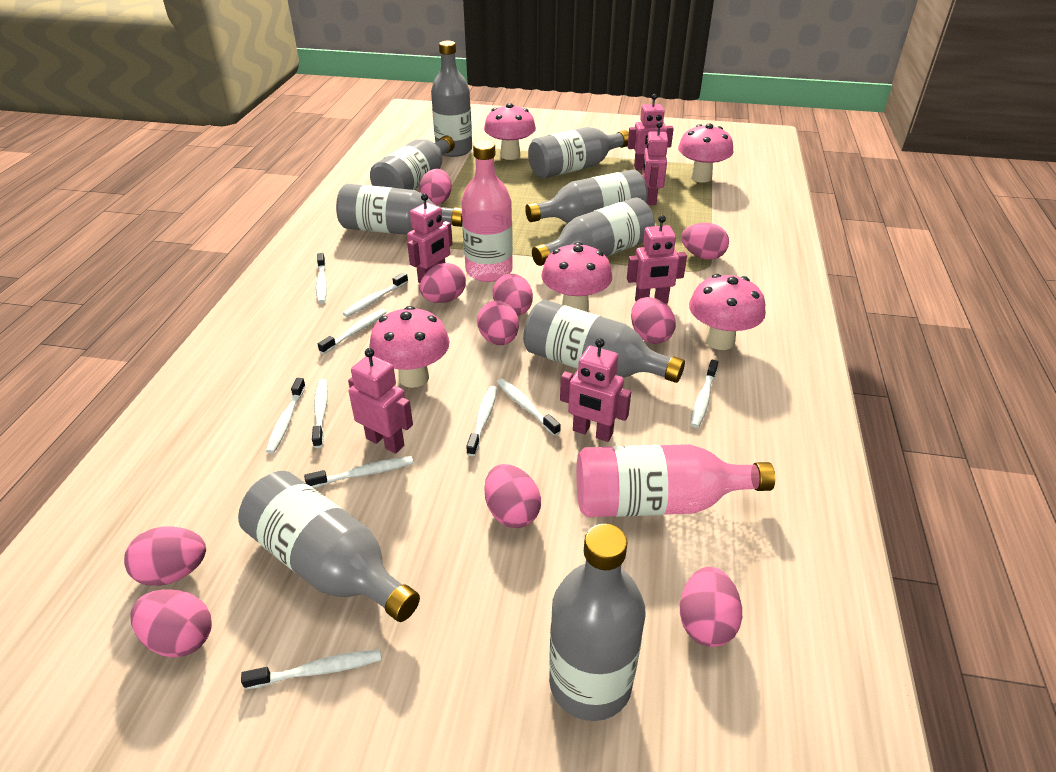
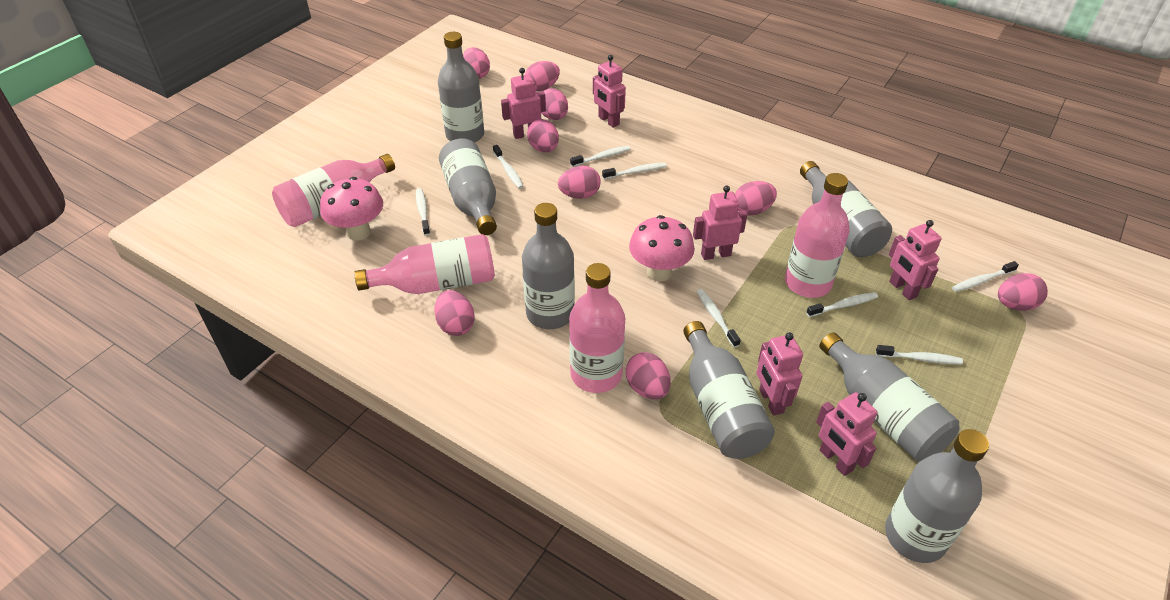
grey bottle: [238,471,420,622] [336,184,462,235] [370,135,455,190] [431,41,472,157] [523,300,685,383] [525,169,648,223] [528,127,629,179] [532,197,655,266] [549,524,646,721] = 9 -> [438,32,484,143] [439,138,497,235] [522,203,575,329] [683,321,775,459] [800,161,892,257] [819,332,959,461] [885,429,989,563] = 7
pink bottle: [461,140,513,282] [576,444,775,517] = 2 -> [272,154,395,227] [354,234,495,294] [569,263,625,393] [785,173,850,298] = 4
pink egg: [124,526,206,586] [130,589,212,658] [419,169,452,205] [420,263,466,303] [477,301,519,345] [485,464,541,528] [493,274,533,316] [631,297,676,344] [680,567,742,647] [681,223,729,260] = 10 -> [434,290,475,336] [463,47,490,79] [525,61,560,91] [527,119,559,153] [541,88,568,120] [558,166,601,199] [626,352,671,399] [735,181,777,216] [998,273,1048,311] = 9
pink mushroom: [369,306,450,388] [484,103,536,160] [541,242,612,312] [678,124,733,183] [689,274,766,350] = 5 -> [320,177,383,240] [629,215,695,281] = 2
white toothbrush: [241,650,381,689] [266,378,306,454] [304,456,413,488] [312,379,328,448] [316,253,327,303] [318,309,387,354] [342,272,408,317] [466,386,497,456] [497,378,561,436] [690,360,718,428] = 10 -> [416,188,430,236] [493,145,524,189] [570,146,631,167] [602,163,667,179] [697,289,741,348] [806,292,878,317] [876,345,963,365] [952,261,1019,292] = 8

